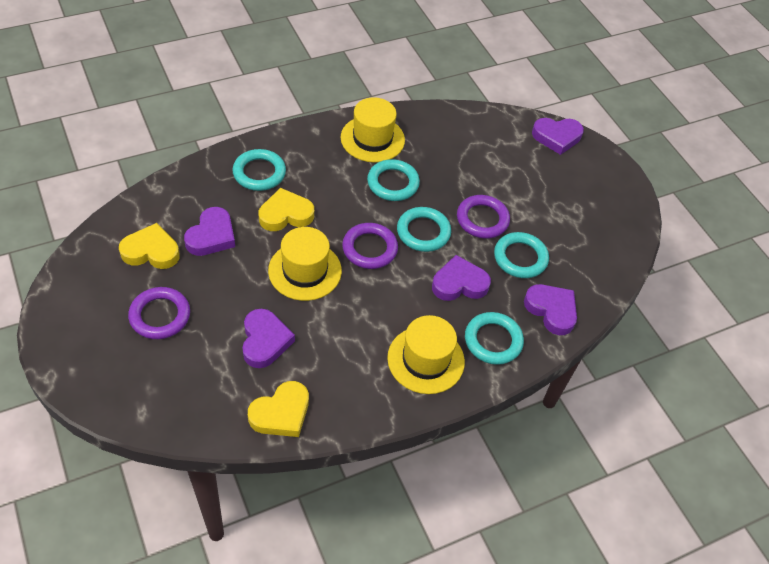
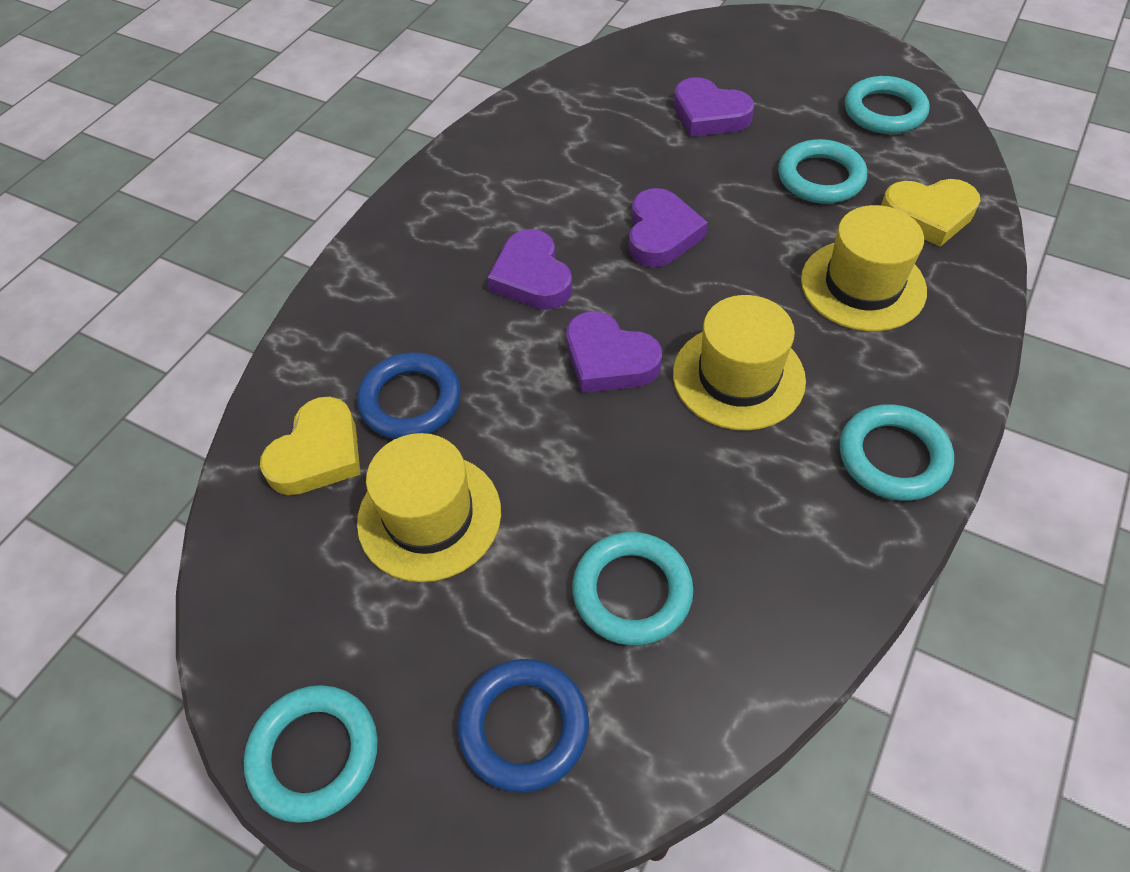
blue ring: none = 0 -> [357,353,461,439] [457,659,589,793] = 2
purple heart: [184,207,235,256] [242,309,295,368] [432,255,491,301] [524,284,577,335] [532,118,584,155] = 5 -> [487,229,572,310] [566,311,662,393] [629,188,708,267] [674,77,754,137] = 4
purple ring: [128,287,190,339] [342,223,398,269] [457,195,510,239] = 3 -> none = 0
yellow heart: [119,223,180,269] [248,381,309,437] [259,188,314,231] = 3 -> [260,397,361,495] [881,179,980,247] = 2

